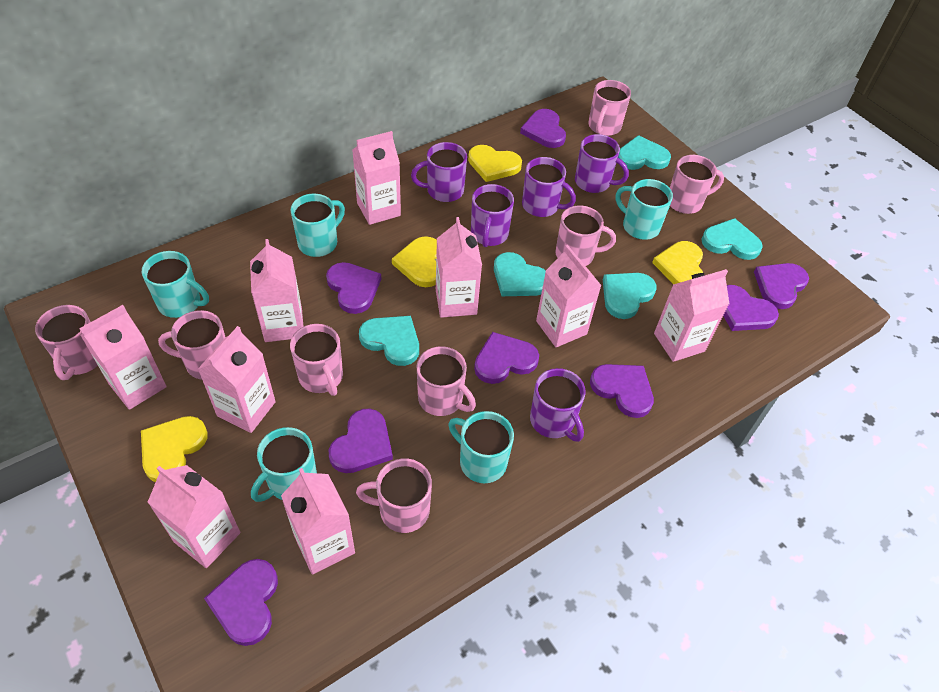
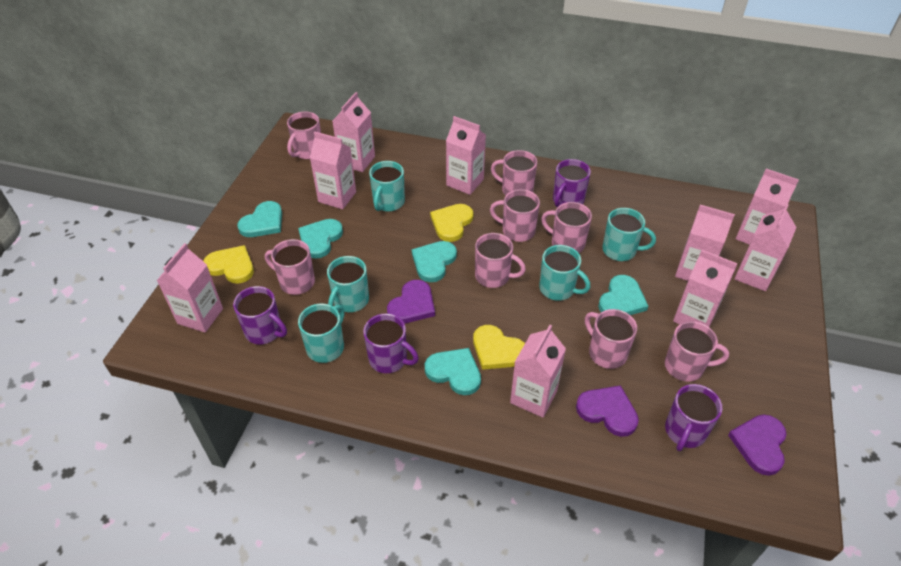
purple heart: [204,559,278,646] [326,262,381,314] [329,409,393,473] [474,332,539,384] [520,109,566,148] [590,364,654,418] [723,285,779,331] [754,263,809,309] = 8 -> [387,280,435,324] [576,385,639,437] [728,415,786,476] = 3
purple mug: [411,142,467,202] [471,184,514,247] [522,157,576,217] [530,368,586,442] [575,134,629,193] = 5 -> [233,286,287,344] [363,314,419,373] [553,159,591,207] [665,384,722,451] = 4
yellow heart: [141,416,208,482] [392,236,437,287] [468,145,522,182] [652,241,703,284] = 4 -> [203,245,254,284] [430,204,474,242] [473,325,525,370] = 3

